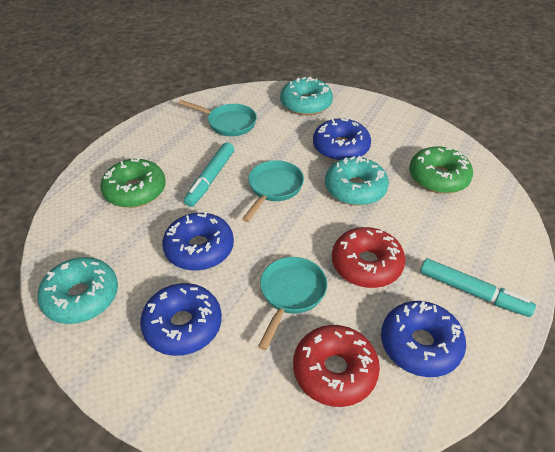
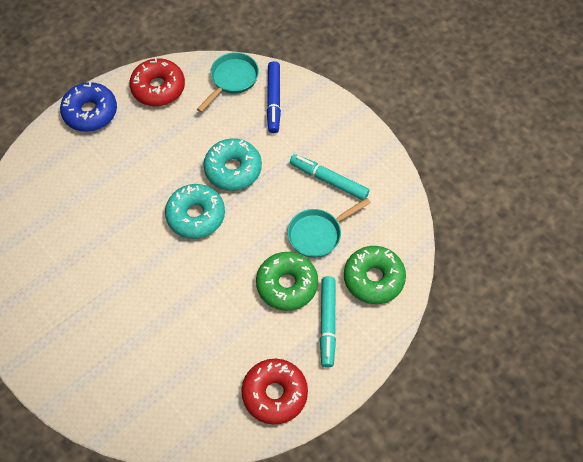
blue donut: [140,283,222,356] [162,212,234,271] [313,118,371,161] [381,301,466,377] = 4 -> [60,82,117,132] = 1
blue marker: none = 0 -> [267,61,281,133] = 1
turquoise donut: [37,257,118,324] [280,77,333,115] [325,156,389,206] = 3 -> [165,184,225,239] [203,138,262,191] = 2
turquoise pan: [178,100,257,136] [242,160,304,222] [258,257,327,350] = 3 -> [197,52,259,112] [287,198,371,258] = 2

